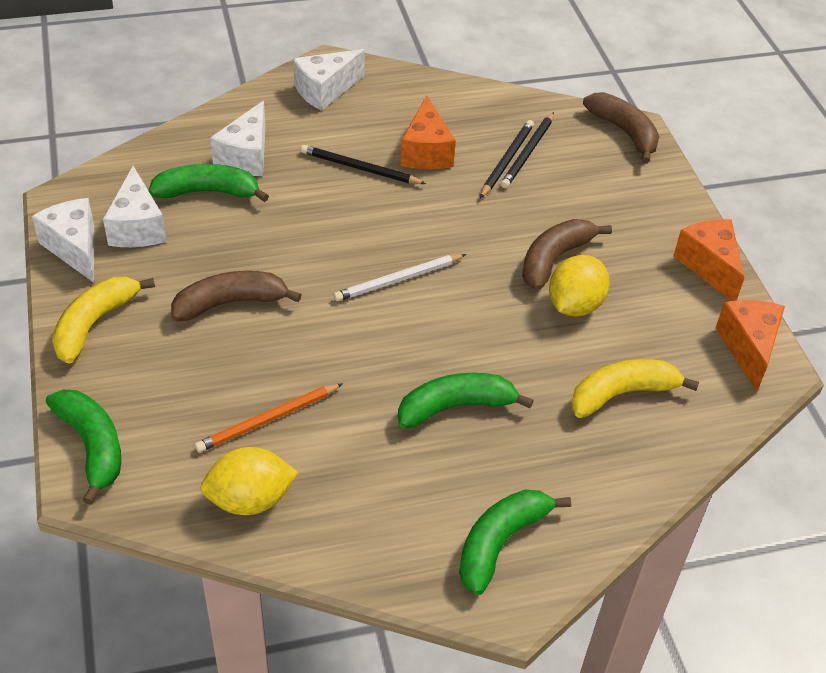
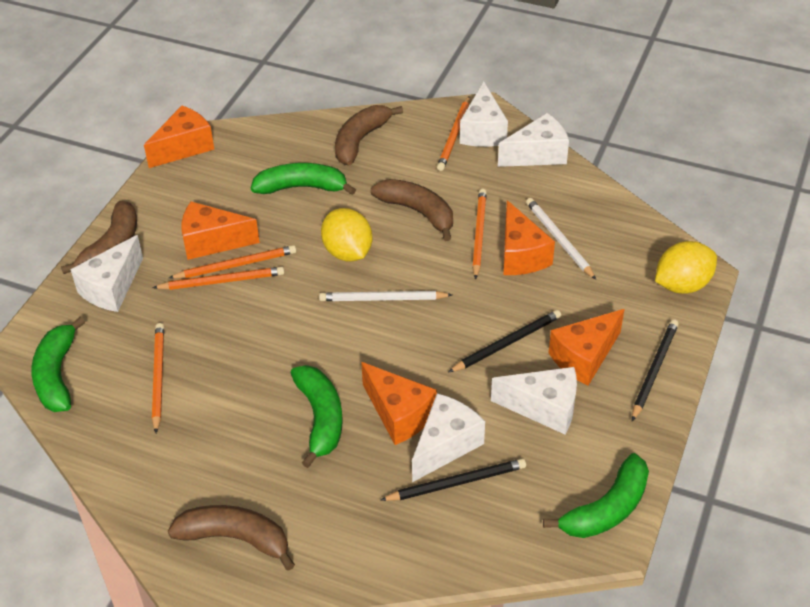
brown banana: [171,271,302,321] [522,219,612,291] [583,92,659,164] = 3 -> [61,201,137,274] [168,505,295,571] [335,105,403,165] [371,179,453,241] = 4
orange cheese: [401,96,456,169] [673,219,744,301] [716,300,785,392] = 3 -> [144,106,215,168] [181,201,260,260] [361,362,437,445] [503,200,555,275] [549,309,624,386] = 5
orange pencil: [195,383,343,452] = 1 -> [152,267,284,290] [152,323,164,433] [169,245,296,279] [437,96,470,171] [472,189,487,280] = 5
white cheese: [32,198,94,283] [103,166,167,247] [210,101,265,176] [293,49,365,111] = 4 -> [70,235,143,312] [412,393,485,482] [460,82,508,147] [491,367,577,435] [498,113,569,167] = 5
white pencil: [333,254,466,301] = 1 -> [319,291,452,301] [526,198,596,280] = 2
yellow banana: [52,277,155,364] [571,359,699,418] = 2 -> none = 0

